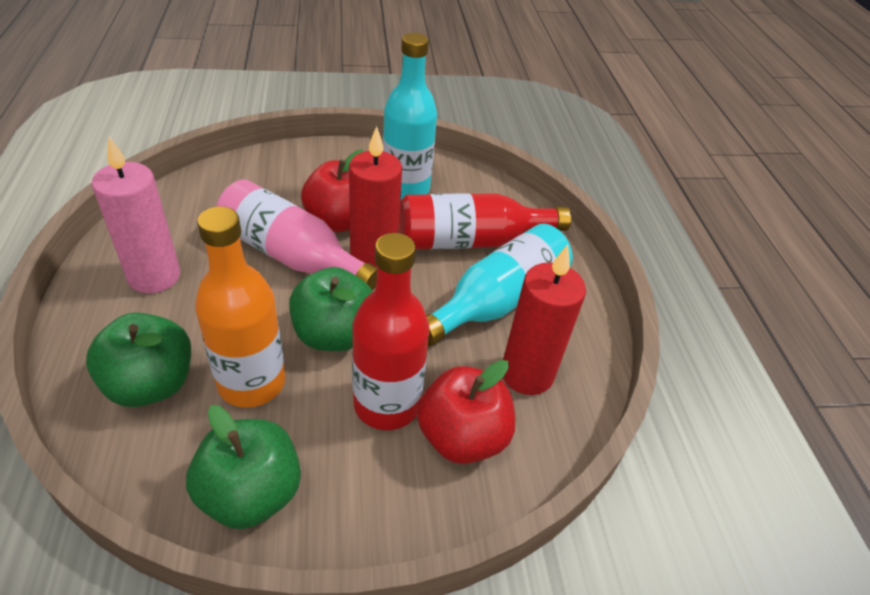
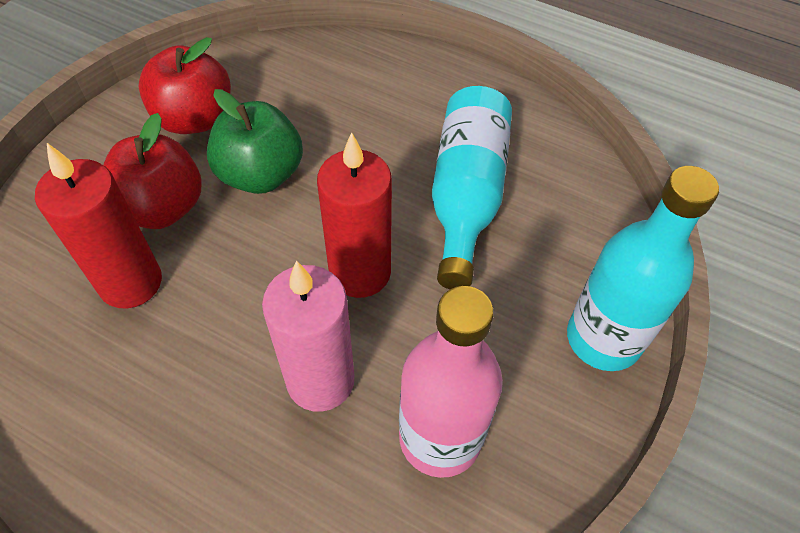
green apple: [86,312,191,407] [186,405,301,529] [289,267,373,351] = 3 -> [207,89,303,194] = 1
orange bottle: [195,206,285,408] = 1 -> none = 0
red bottle: [352,233,430,430] [399,193,571,249] = 2 -> none = 0

